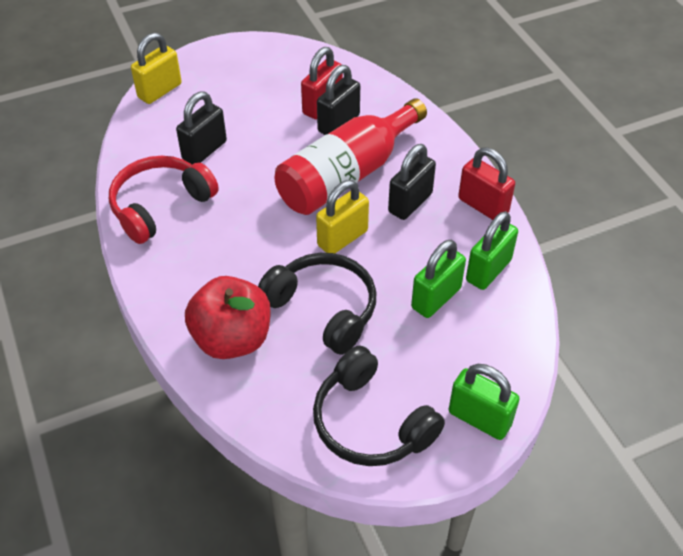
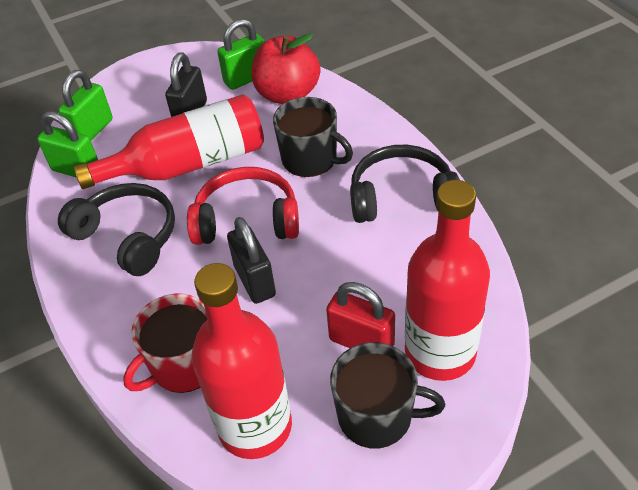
black mug: none = 0 -> [273,97,353,177] [330,342,445,448] = 2
black padlock: [176,92,227,164] [317,65,360,135] [388,144,436,220] = 3 -> [165,52,207,117] [227,217,276,304] = 2
red bottle: [274,98,427,215] = 1 -> [74,94,264,189] [192,263,292,459] [405,180,490,381] = 3
red mug: none = 0 -> [123,293,208,393] = 1
red padlock: [301,47,343,120] [458,147,515,220] = 2 -> [326,282,395,348] = 1
yellow padlock: [131,33,182,104] [316,180,369,253] = 2 -> none = 0

